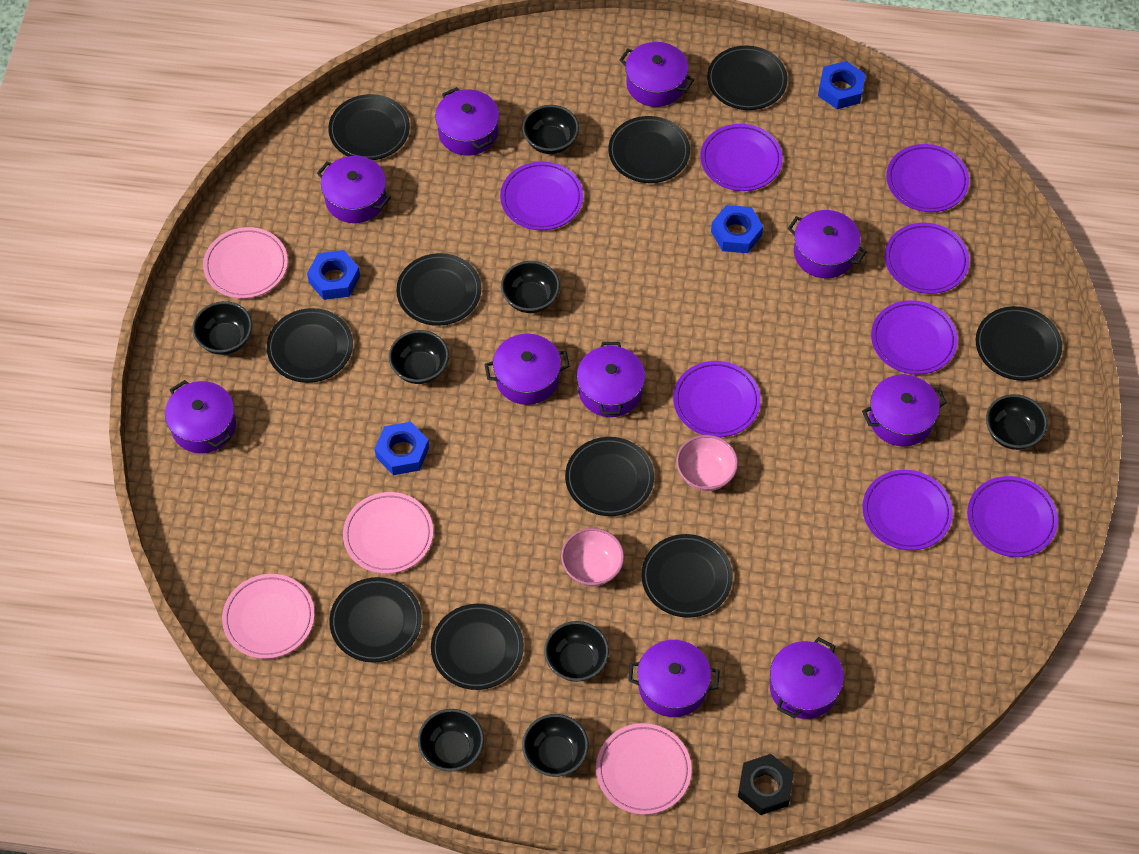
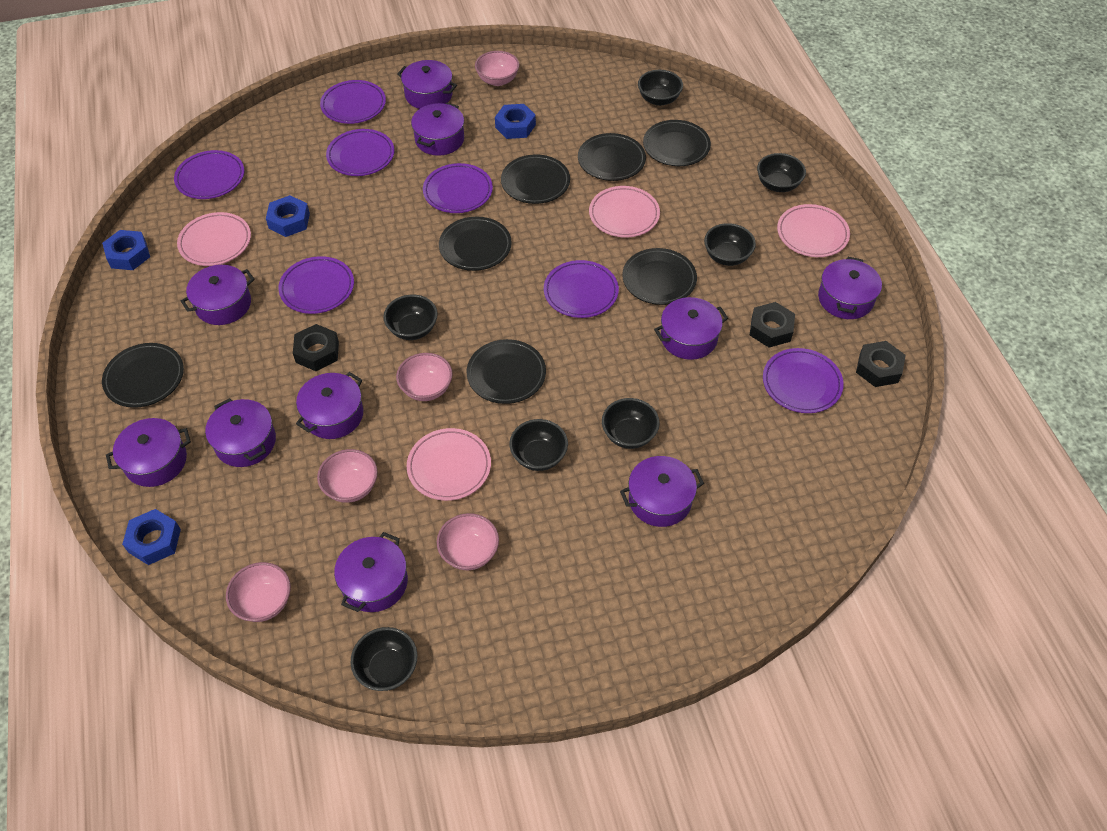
black bowl: [192,301,252,355] [389,330,449,384] [418,709,484,771] [501,261,560,313] [522,105,579,154] [522,714,588,777] [544,621,609,682] [986,394,1047,450] = 8 -> [351,627,417,691] [383,295,438,340] [509,419,568,471] [602,398,660,449] [638,70,683,106] [704,223,756,266] [757,153,806,192] = 7
black nut: [738,754,794,815] = 1 -> [293,324,339,371] [750,302,795,348] [856,341,906,387] = 3
black plate: [267,308,353,383] [328,94,410,160] [329,577,422,663] [396,253,481,326] [431,604,524,690] [565,437,654,516] [608,116,690,183] [641,534,733,618] [707,46,788,110] [976,306,1062,381] = 10 -> [102,343,184,408] [439,217,512,271] [467,339,546,404] [501,154,570,204] [578,133,646,181] [622,248,697,305] [643,120,711,166] = 7
pink bowl: [561,528,624,586] [676,435,738,491] = 2 -> [226,562,291,622] [317,449,378,503] [396,353,453,401] [437,513,499,570] [475,51,519,86] = 5
purple plate: [500,161,583,230] [673,361,761,437] [700,124,783,191] [862,470,953,550] [871,300,957,375] [885,223,969,294] [886,144,969,212] [967,476,1058,557] = 8 -> [174,150,244,199] [279,256,354,314] [320,80,386,124] [326,129,394,176] [423,163,493,213] [544,260,619,318] [763,348,844,413] = 7

